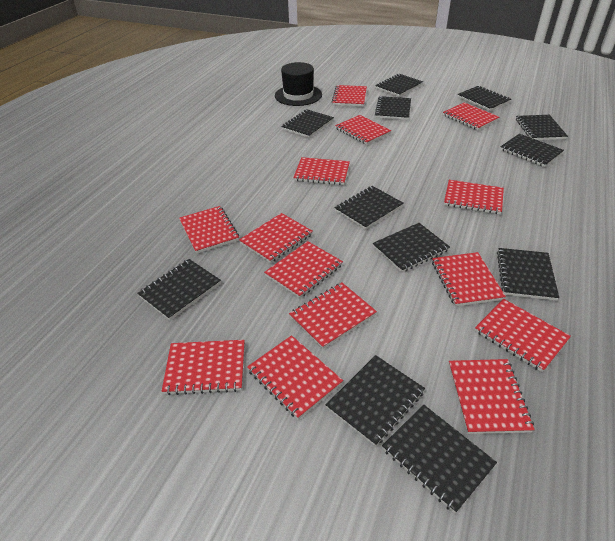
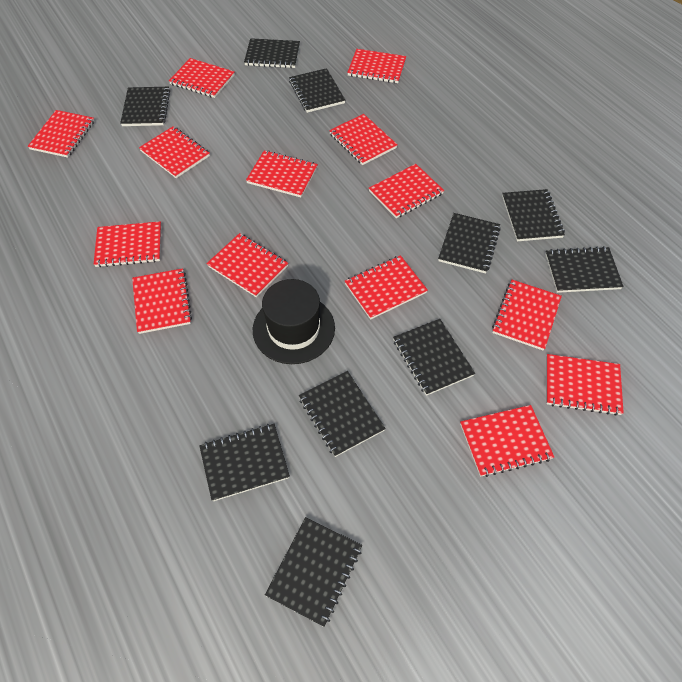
black notebook: [137,259,221,320] [281,109,334,138] [326,355,425,446] [335,186,404,230] [372,223,450,272] [375,74,423,97] [375,96,411,120] [382,405,497,513] [458,86,511,111] [497,248,559,301] [500,134,564,167] [516,115,568,140] = 12 -> [120,87,170,126] [199,424,290,501] [244,38,300,68] [265,517,362,627] [289,68,345,113] [299,371,386,457] [393,319,475,396] [438,213,501,274] [502,189,565,241] [545,246,624,293] = 10

